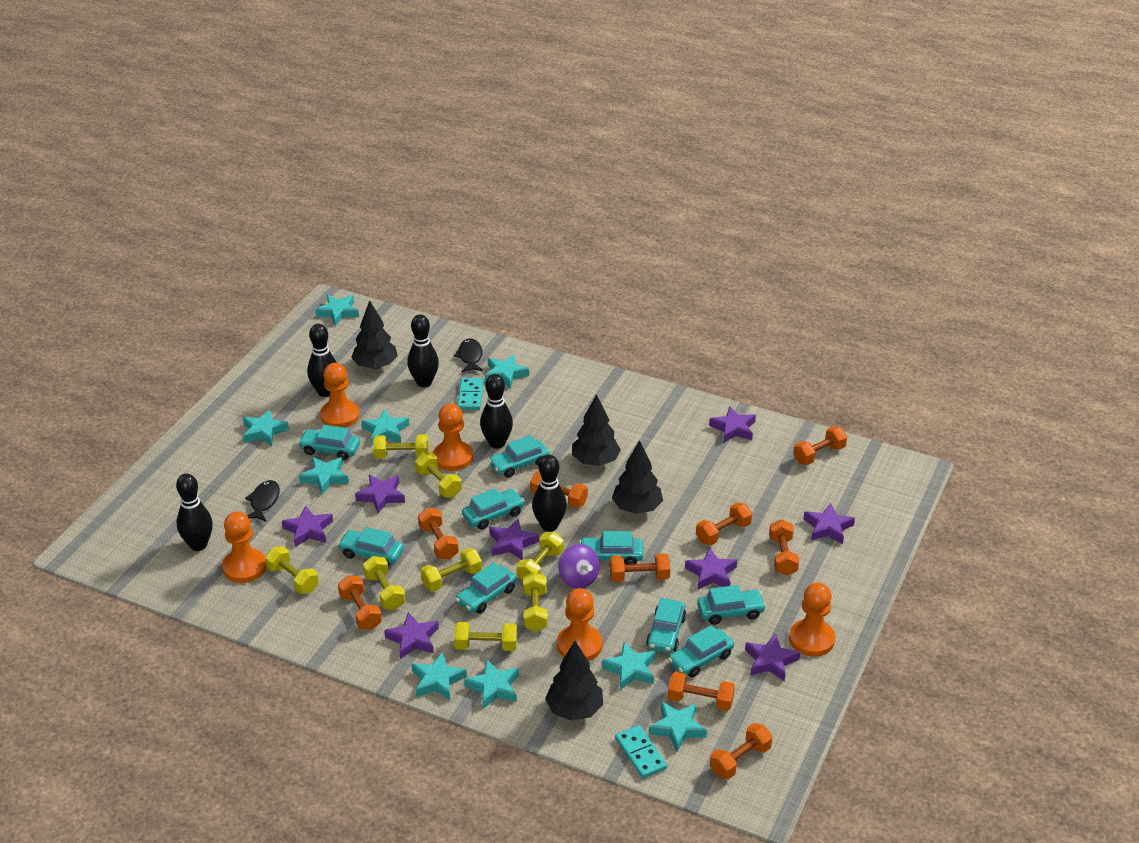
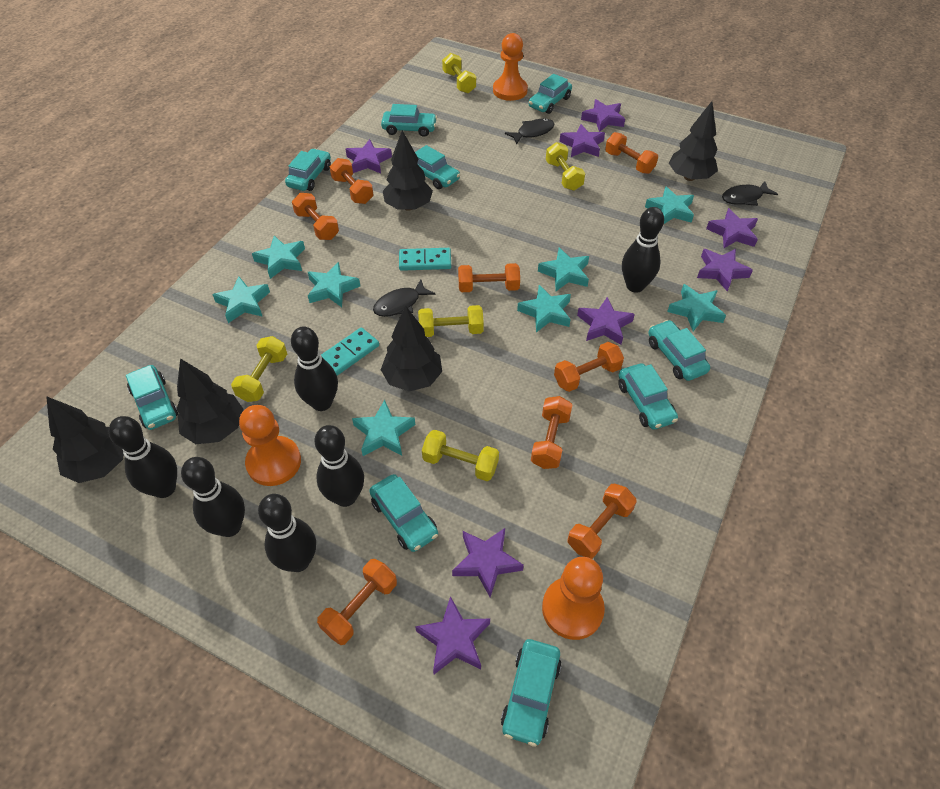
black bowling pin: [176,474,213,551] [307,324,337,397] [407,314,439,387] [480,374,513,449] [532,455,567,532] = 5 -> [109,416,177,498] [181,457,245,537] [258,494,316,572] [291,326,338,411] [314,425,364,507] [622,207,664,293] = 6
black fish: [245,480,280,522] [453,338,483,372] = 2 -> [373,279,435,317] [505,118,554,145] [722,181,778,206] = 3
black tree: [351,300,398,369] [545,641,603,721] [572,394,621,466] [612,440,663,514] = 4 -> [46,396,124,483] [177,358,244,444] [381,305,442,392] [383,130,433,211] [669,101,718,181] = 5
orange dumbbell: [338,575,382,630] [418,508,459,560] [530,471,588,508] [610,553,670,582] [668,672,735,711] [696,502,752,545] [710,723,773,779] [769,519,799,576] [793,426,847,465] = 9 -> [292,193,339,240] [317,559,397,645] [330,158,373,204] [458,263,520,292] [531,396,573,469] [554,342,624,392] [568,484,637,559] [605,132,658,174] = 8
orange pawn: [222,511,266,583] [320,363,360,428] [433,404,473,471] [557,588,603,661] [789,583,835,657] = 5 -> [239,405,301,486] [493,33,528,101] [542,557,605,640] = 3
purple spinning top: [558,544,600,589] = 1 -> none = 0
turquoise star: [243,409,289,446] [299,457,349,495] [315,295,359,326] [361,409,409,445] [412,652,467,700] [464,660,519,709] [485,354,529,389] [602,642,656,690] [649,701,707,752] = 9 -> [212,276,270,323] [252,236,305,279] [308,262,360,307] [352,400,415,456] [517,285,571,332] [538,247,589,291] [645,186,694,224] [667,284,726,331] = 8
yellow dumbbell: [265,546,319,594] [363,556,405,610] [373,434,429,459] [415,452,462,497] [420,548,482,591] [454,622,517,651] [517,532,564,581] [523,572,548,631] = 8 -> [231,336,287,402] [418,305,484,337] [422,430,499,481] [442,53,476,93] [546,142,585,191] = 5

